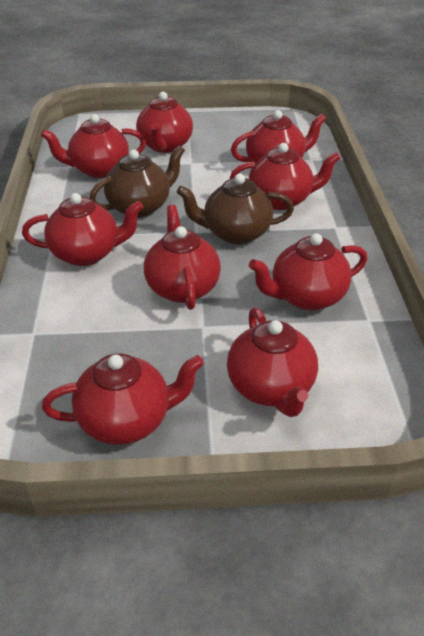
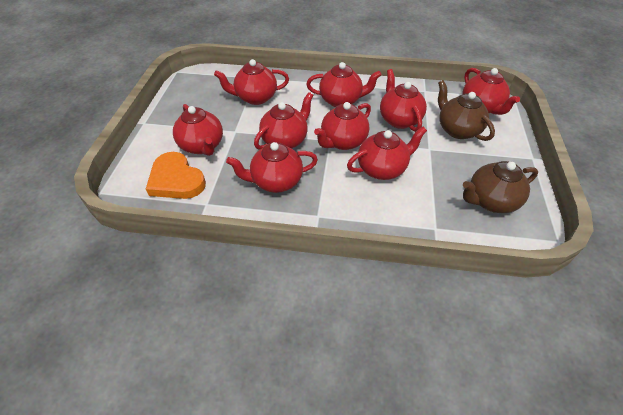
orange heart: none = 0 -> [146,152,206,199] = 1

